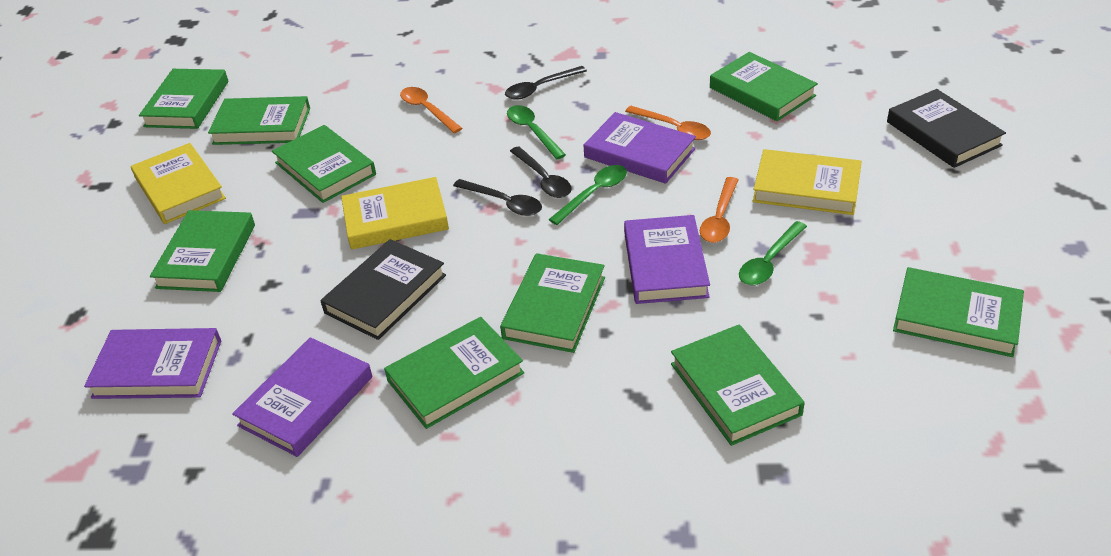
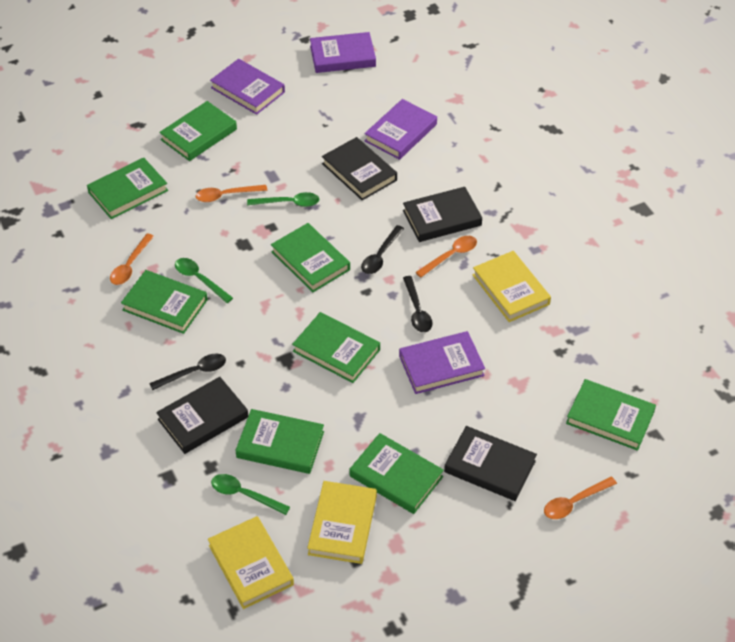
black book: [320,239,446,340] [887,89,1006,168] = 2 -> [156,377,248,454] [322,137,397,200] [403,187,482,242] [444,426,537,501] = 4
green book: [139,69,228,129] [150,210,255,292] [208,96,310,145] [272,125,376,203] [384,317,524,429] [500,253,605,353] [671,324,805,446] [710,52,818,121] [893,267,1024,357] = 9 -> [87,158,168,219] [121,270,208,334] [159,101,237,161] [235,409,324,474] [271,223,350,292] [292,312,380,383] [350,433,444,514] [566,379,656,451] = 8
orange spoon: [400,87,463,133] [625,106,711,140] [700,177,738,243] = 3 -> [110,233,154,285] [196,185,267,202] [415,236,477,278] [544,476,617,519] = 4

